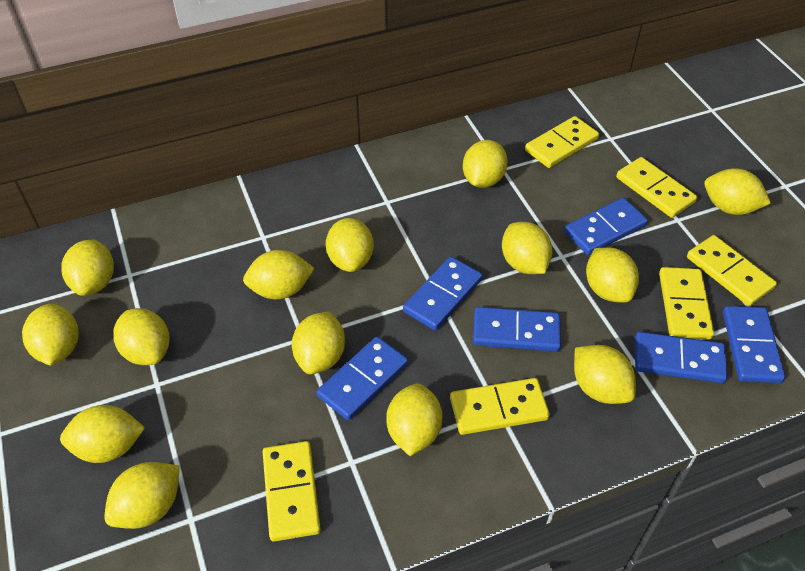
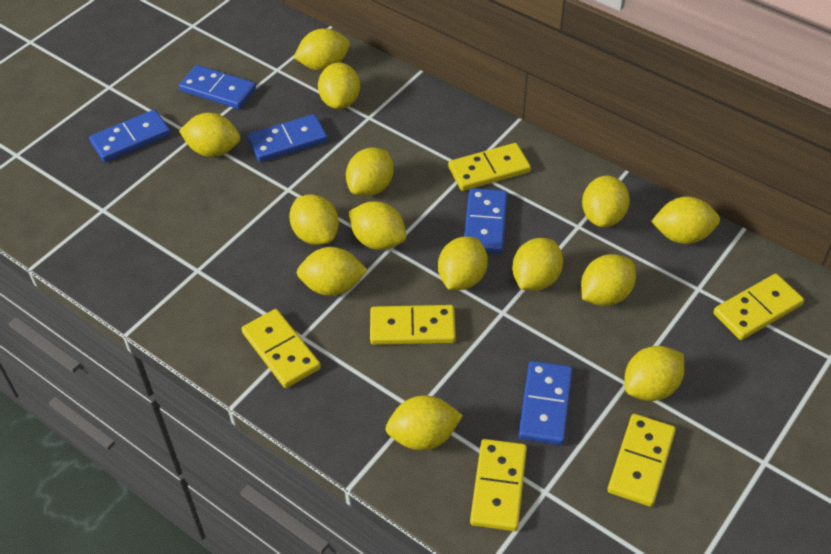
blue domino: [317,337,408,420] [403,257,483,331] [473,307,561,352] [564,198,648,255] [635,332,728,383] [723,306,785,383] = 6 -> [89,109,171,162] [179,65,256,109] [247,114,328,162] [464,188,508,254] [518,361,572,445] = 5

